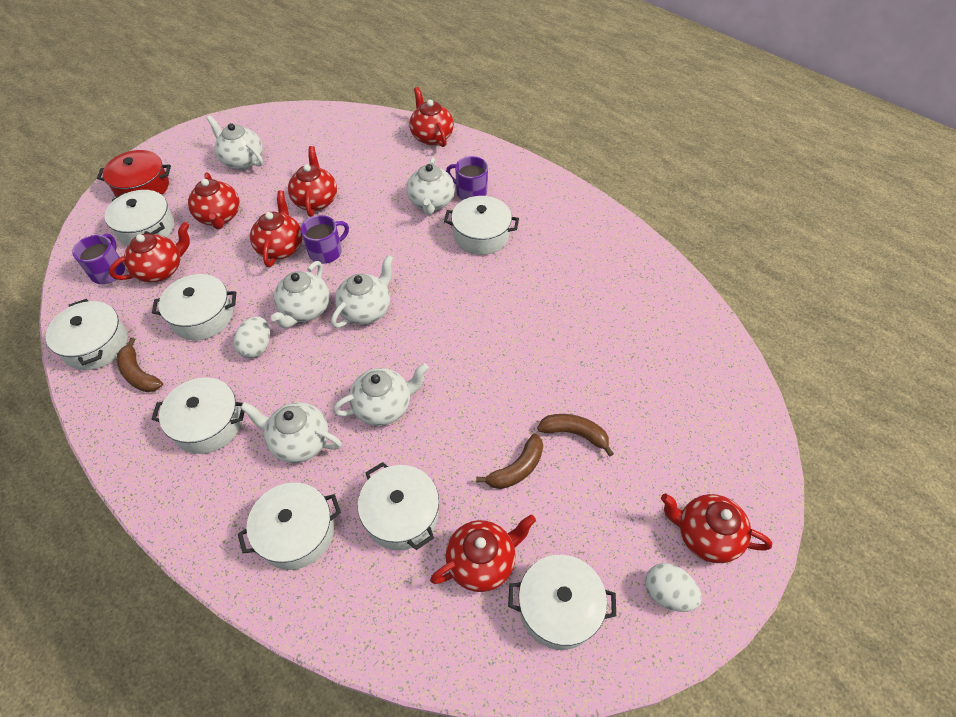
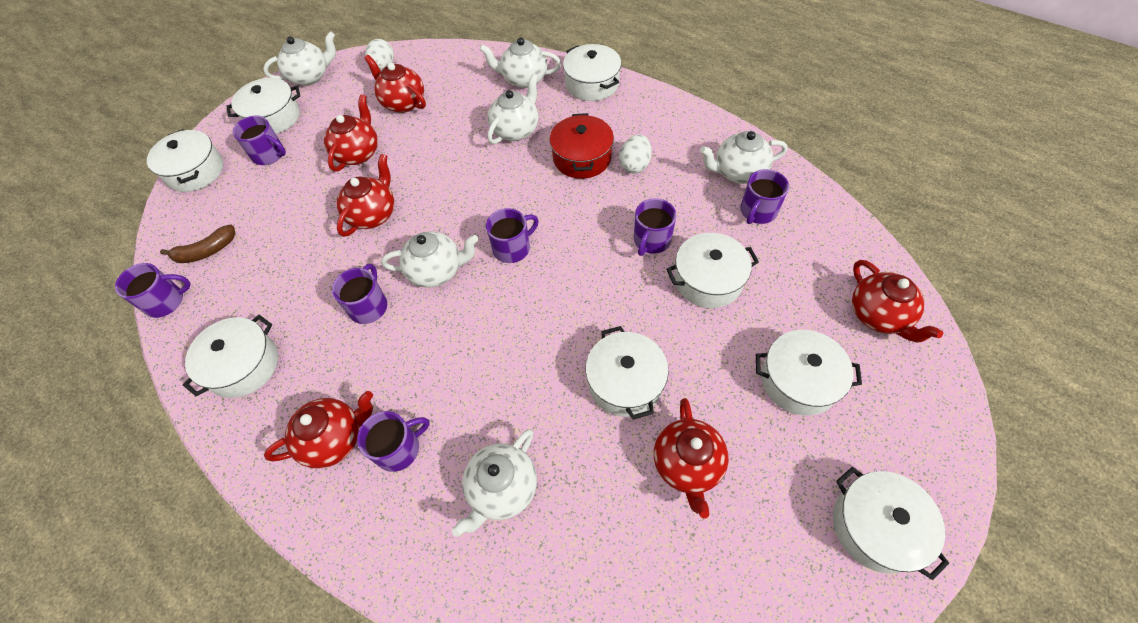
brown banana: [117,338,163,392] [476,434,543,489] [537,414,614,457] = 3 -> [160,225,235,263] = 1
purple mug: [72,234,125,284] [301,215,349,264] [446,156,488,200] = 3 -> [115,263,190,318] [233,116,286,165] [332,264,387,324] [357,411,430,472] [486,208,539,263] [634,198,676,256] [740,169,789,224] = 7
red teapot: [109,222,190,283] [188,172,240,229] [250,191,302,267] [288,146,337,217] [409,87,454,147] [430,515,536,592] [661,494,772,563] = 7 -> [264,391,373,468] [324,94,378,172] [336,154,394,237] [364,55,426,113] [654,398,729,518] [852,260,943,343] = 6

